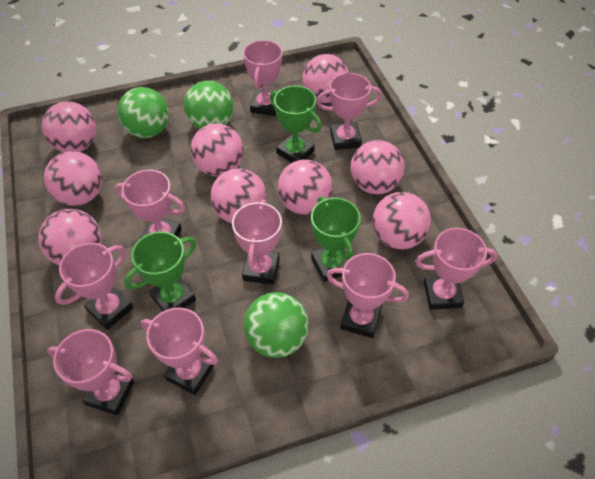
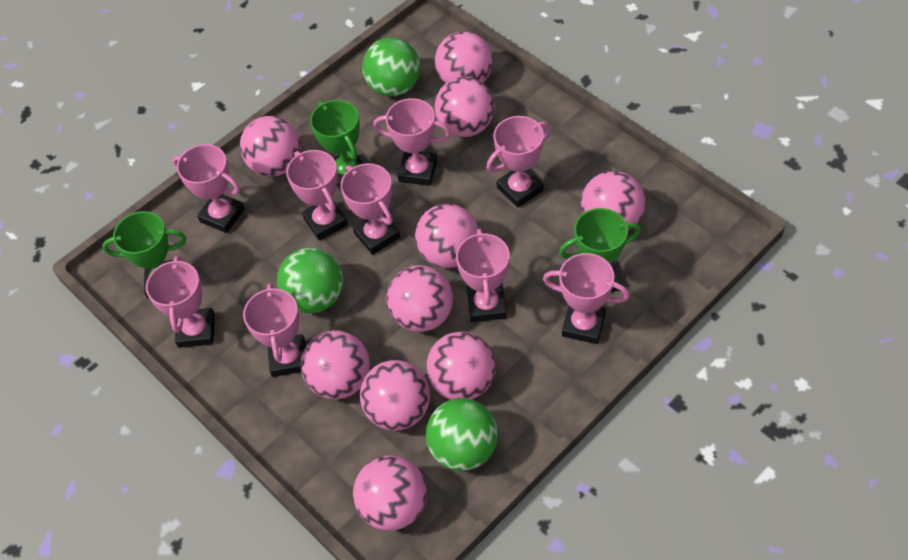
pink ball: [38,209,102,265] [42,101,96,152] [44,151,102,206] [191,123,243,177] [211,168,267,223] [278,159,333,215] [302,54,349,103] [350,140,405,194] [372,192,431,249] = 9 -> [240,116,301,176] [301,330,370,399] [353,455,427,531] [360,360,430,431] [386,265,453,332] [415,204,479,268] [427,332,496,400] [435,31,493,84] [435,76,495,137] [581,171,646,231] = 10

